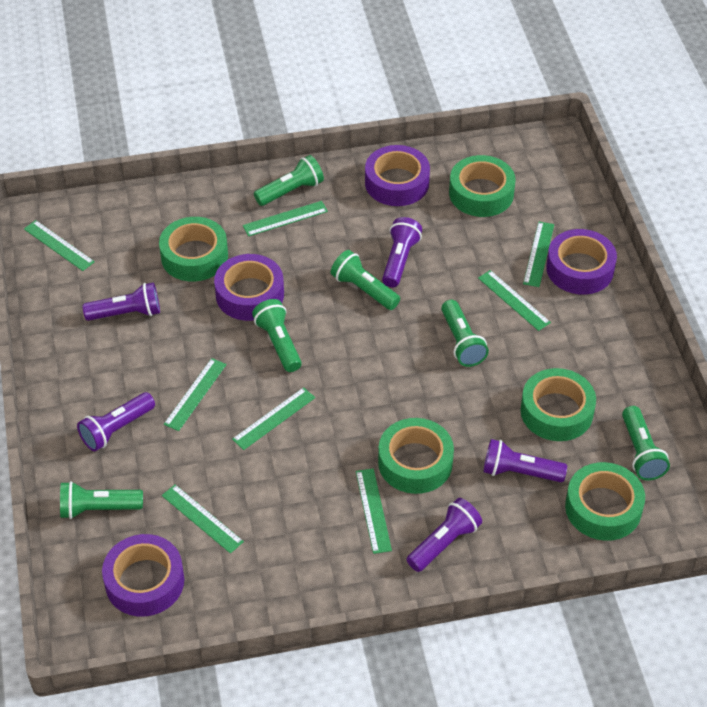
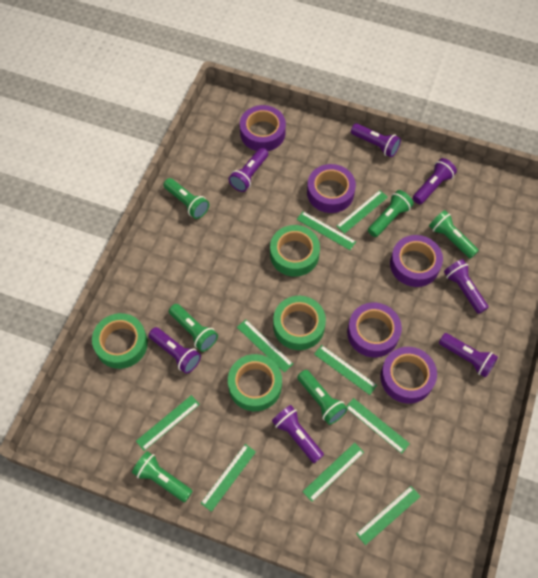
green ruler: [24,220,95,271] [162,485,244,553] [164,358,226,431] [232,387,315,450] [243,201,328,236] [356,468,392,554] [478,270,551,331] [523,222,554,287] = 8 -> [136,395,200,451] [201,444,256,512] [237,319,293,373] [297,211,356,250] [303,443,364,502] [314,345,377,395] [336,190,388,234] [346,398,410,454] [356,486,421,545] = 9
green tape: [159,217,228,282] [378,418,454,494] [449,155,516,217] [521,368,596,441] [565,462,645,541] = 5 -> [92,313,148,369] [228,354,282,411] [270,225,320,277] [273,296,326,350] = 4
purple flashlight: [77,392,155,451] [82,282,160,321] [382,217,422,287] [407,498,482,572] [483,439,567,482] = 5 -> [149,327,201,374] [229,148,268,192] [272,405,324,463] [351,123,401,157] [413,158,457,204] [439,333,498,378] [444,259,489,314] = 7
purple tape: [102,534,184,617] [214,254,284,321] [365,145,430,206] [546,229,617,295] = 4 -> [240,105,286,151] [307,164,356,213] [347,303,402,357] [380,347,437,404] [390,235,443,287] = 5

